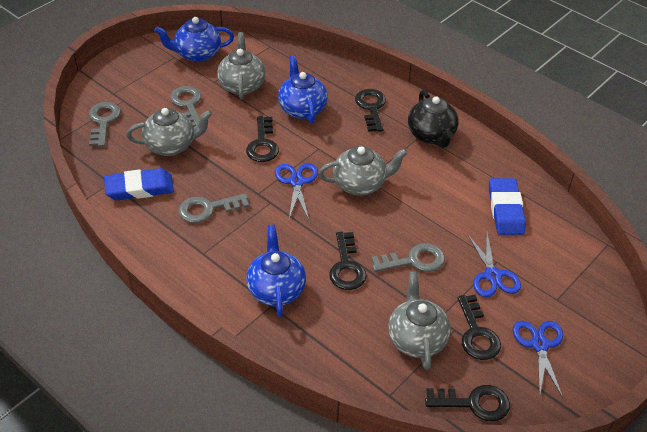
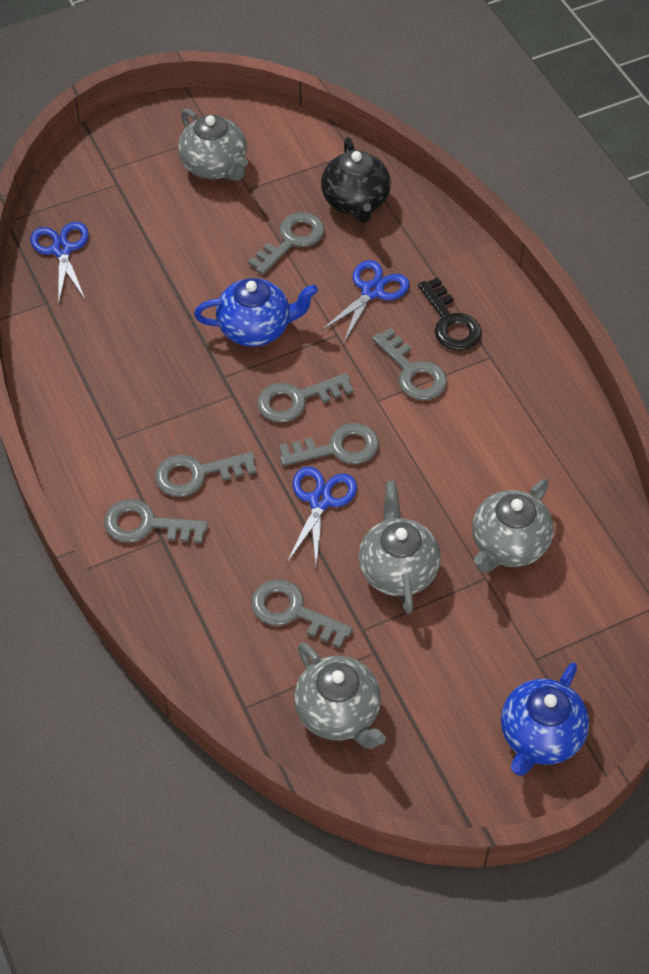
black key: [246,116,279,162] [329,232,367,290] [355,89,386,132] [425,385,510,421] [458,295,501,360] = 5 -> [418,277,482,350] = 1
blue eraser: [104,168,174,200] [489,178,526,235] = 2 -> none = 0
blue teapot: [154,17,234,62] [246,225,306,317] [278,55,328,123] = 3 -> [194,278,318,347] [501,662,589,776] = 2
grey key: [89,102,121,147] [170,86,201,127] [178,193,249,223] [371,243,445,272] = 4 -> [104,499,208,544] [155,452,256,497] [248,212,324,274] [251,579,353,648] [257,373,354,423] [279,423,379,466] [372,328,447,400] = 7

